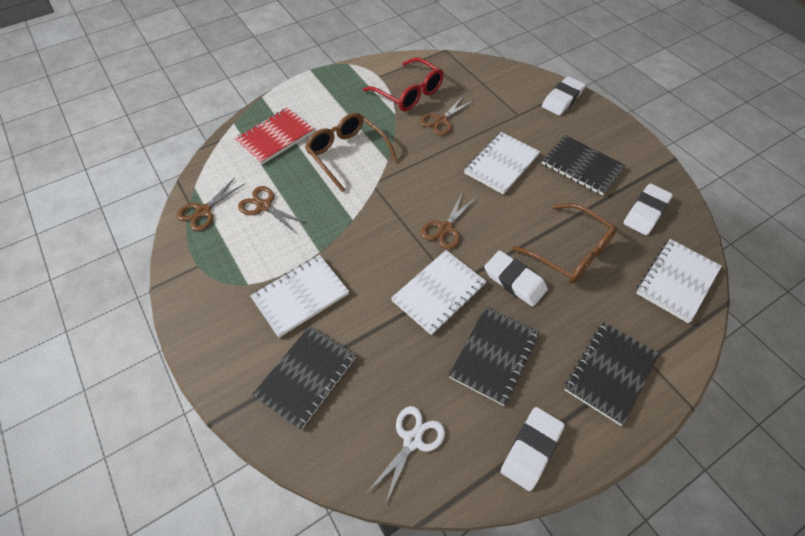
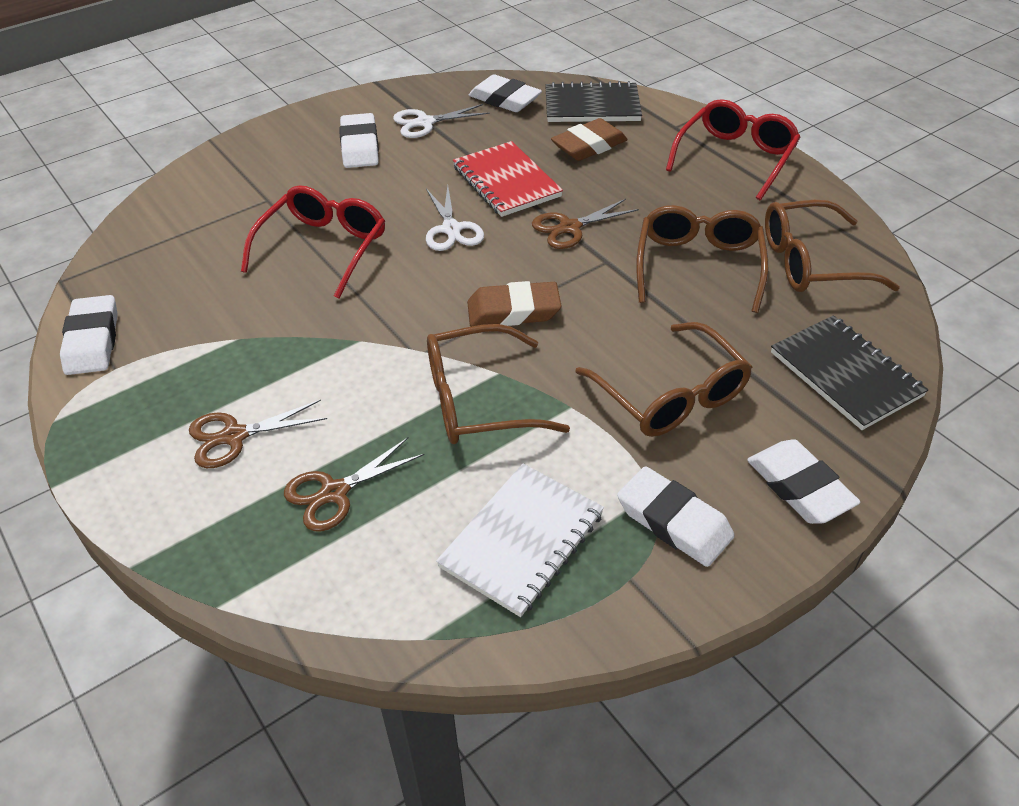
black notebook: [252,326,356,430] [449,306,539,406] [542,135,626,196] [565,322,659,426] = 4 -> [545,81,642,122] [771,315,928,430] = 2
brown eraser: none = 0 -> [467,281,562,327] [551,118,628,161] = 2
brown glasses: [305,113,397,192] [512,203,617,284] = 2 -> [427,324,570,444] [575,322,752,437] [636,205,768,313] [765,200,900,292] = 4
brown scissors: [176,177,244,231] [238,186,306,232] [419,96,473,136] [421,192,477,249] = 4 -> [189,400,327,468] [284,437,424,532] [532,199,639,249] = 3
red glasses: [363,58,444,111] = 1 -> [241,185,385,299] [666,99,800,200] = 2
white eraser: [484,250,548,307] [501,407,565,491] [542,76,586,115] [624,184,673,235] = 4 -> [60,295,118,375] [339,113,379,168] [469,74,542,112] [617,466,735,567] [747,439,860,524] = 5
white notebook: [250,255,349,338] [391,250,487,335] [464,132,540,195] [636,239,722,323] = 4 -> [436,464,604,617] = 1
white scissors: [368,406,445,505] = 1 -> [393,104,490,138] [426,186,484,251] = 2

